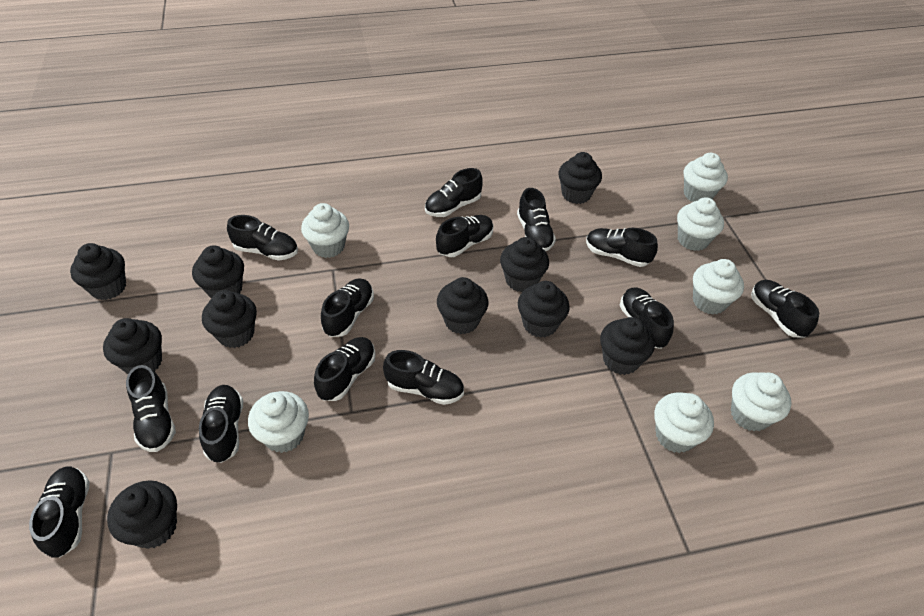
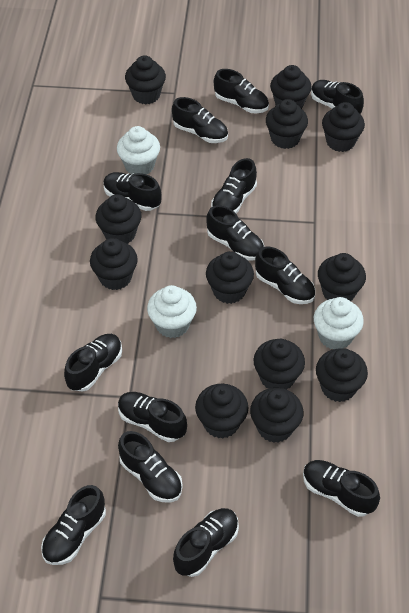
black cupcake: [70,243,126,300] [103,318,162,374] [107,480,177,549] [192,245,244,298] [202,290,257,348] [437,277,488,334] [500,237,549,292] [518,281,570,338] [558,152,602,204] [600,317,655,375] = 10 -> [90,238,138,290] [95,194,142,244] [125,56,166,104] [195,384,248,438] [206,251,254,304] [250,388,303,443] [253,339,305,390] [266,99,308,149] [270,65,312,109] [316,348,368,402] [318,253,366,301] [322,102,365,152] = 12
white cupcake: [248,391,309,453] [301,203,349,258] [654,392,714,453] [677,197,724,251] [684,153,728,202] [693,259,744,314] [731,372,791,432] = 7 -> [117,126,160,174] [147,285,197,338] [314,297,364,349] = 3

